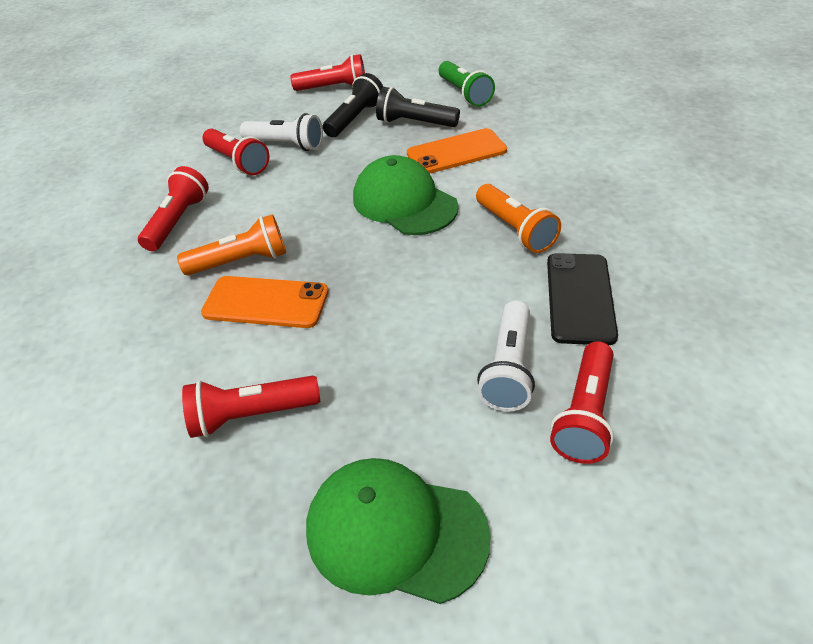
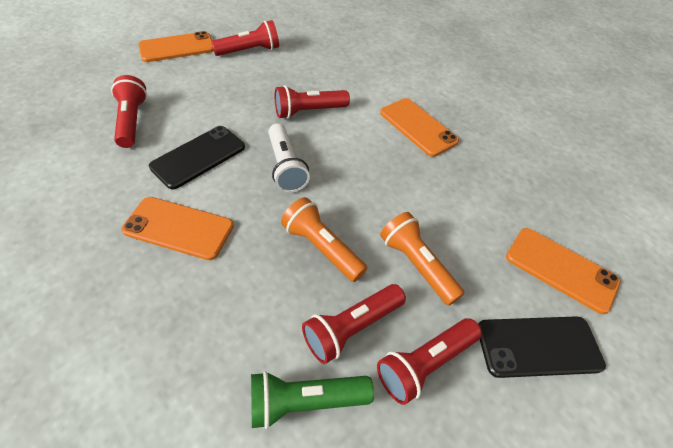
black flashlight: [323,73,383,138] [376,87,460,127] = 2 -> none = 0
black phone: [547,253,618,345] = 1 -> [149,126,245,190] [478,316,606,378] = 2
green cap: [306,458,491,604] [353,155,459,235] = 2 -> none = 0
orange phone: [201,276,329,328] [407,128,507,174] = 2 -> [121,197,234,260] [138,31,214,62] [380,98,459,157] [506,228,621,314] = 4
white flashlight: [240,113,323,151] [477,301,535,412] = 2 -> [268,124,310,193] = 1

